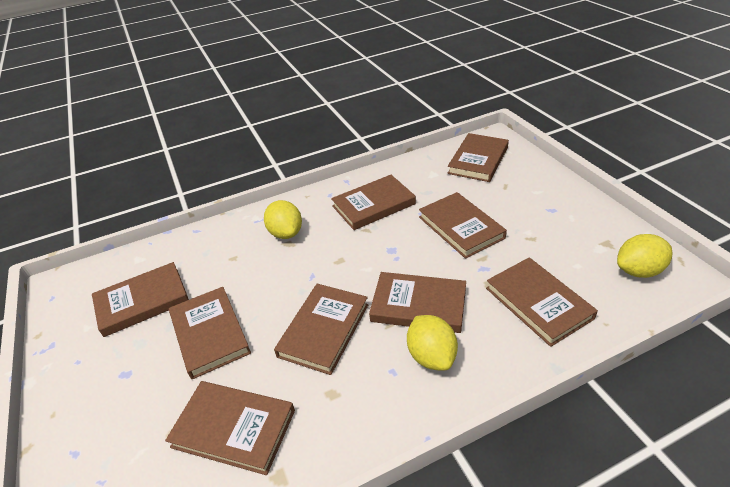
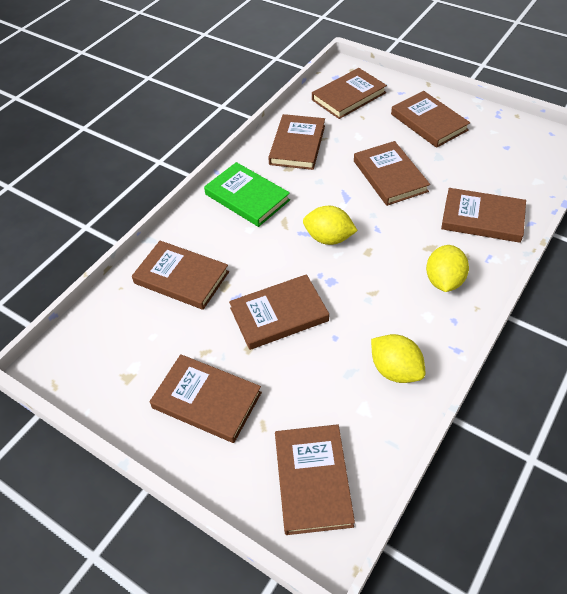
green book: none = 0 -> [204,162,290,227] = 1

